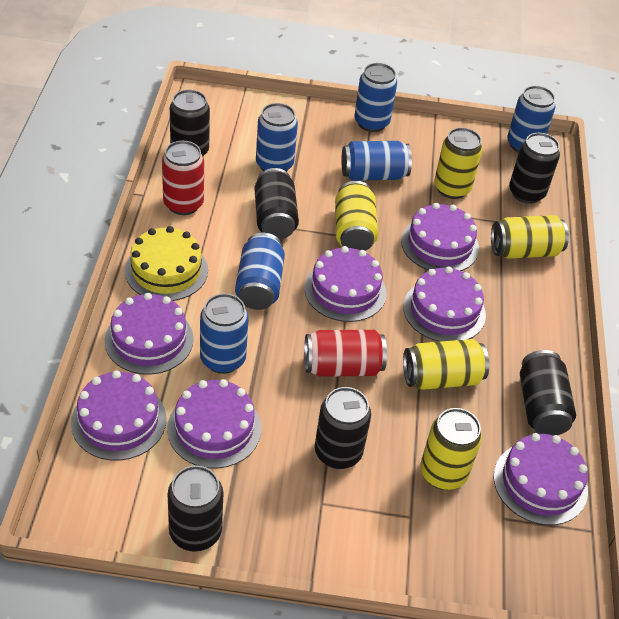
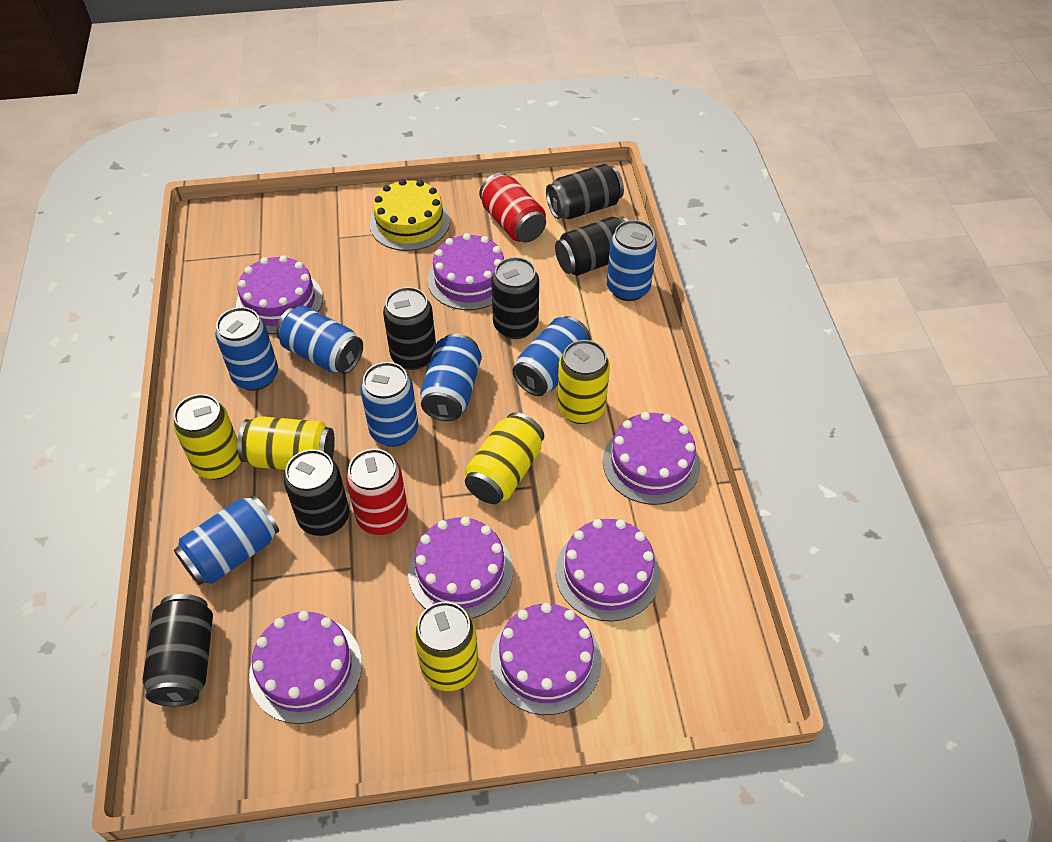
blue can: [200,293,249,374] [235,233,285,310] [256,103,298,172] [341,141,412,181] [355,63,397,132] [507,86,556,153] = 6 -> [174,495,279,585] [216,307,278,391] [276,306,363,374] [361,362,418,447] [420,333,482,421] [513,316,591,396] [607,220,657,301] = 7

